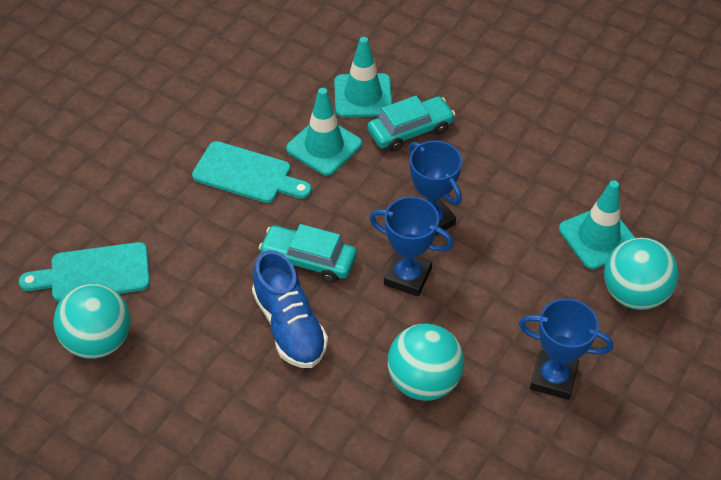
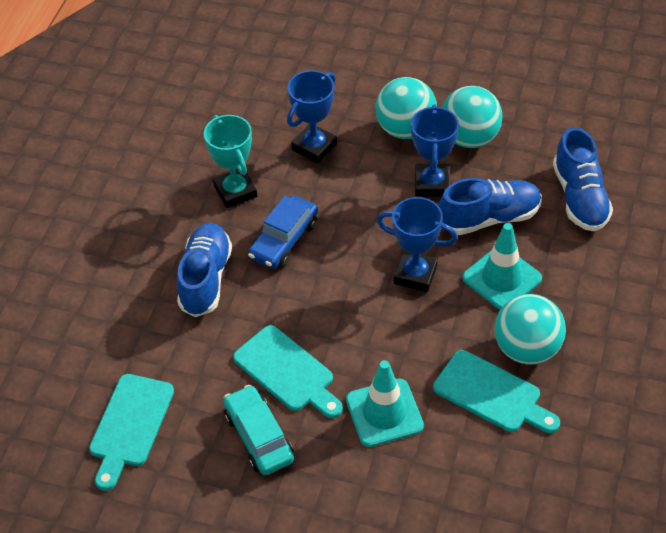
blue car: none = 0 -> [248,195,318,269] = 1
blue shoe: [252,250,328,368] = 1 -> [177,223,232,317] [438,178,542,235] [553,127,613,231] = 3
turquoise car: [259,224,357,283] [367,96,455,152] = 2 -> [223,385,294,475] = 1
turquoise cutting board: [19,242,150,302] [192,141,311,203] = 2 -> [89,374,174,491] [233,325,343,418] [433,350,560,433] = 3
turquoise traffic cone: [286,88,362,176] [334,37,392,117] [559,180,635,269] = 3 -> [346,360,424,447] [462,223,542,310] = 2
turquoise trophy: none = 0 -> [204,115,257,208] = 1

